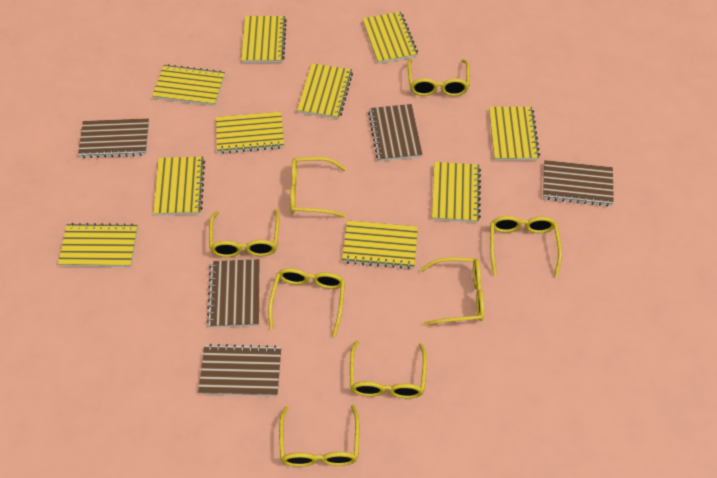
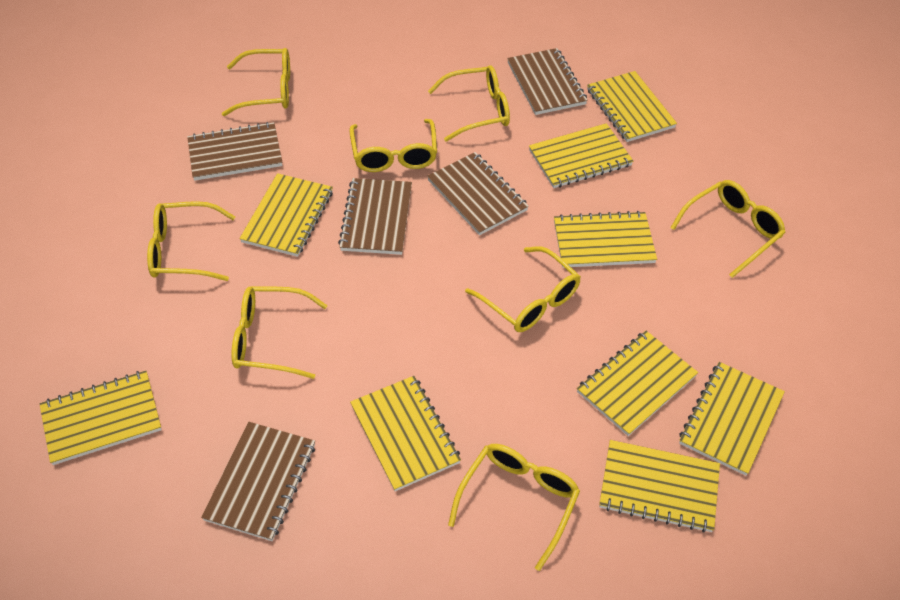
yellow notebook: [58,223,138,267] [152,64,225,106] [153,156,205,216] [216,112,284,154] [241,16,287,63] [297,64,353,119] [342,221,418,269] [363,12,418,64] [432,162,481,223] [489,107,540,160] = 10 -> [40,371,162,465] [239,173,333,257] [350,376,461,491] [529,123,633,188] [554,211,657,268] [577,331,698,436] [587,71,677,142] [599,440,720,533] [679,362,785,476] = 9

